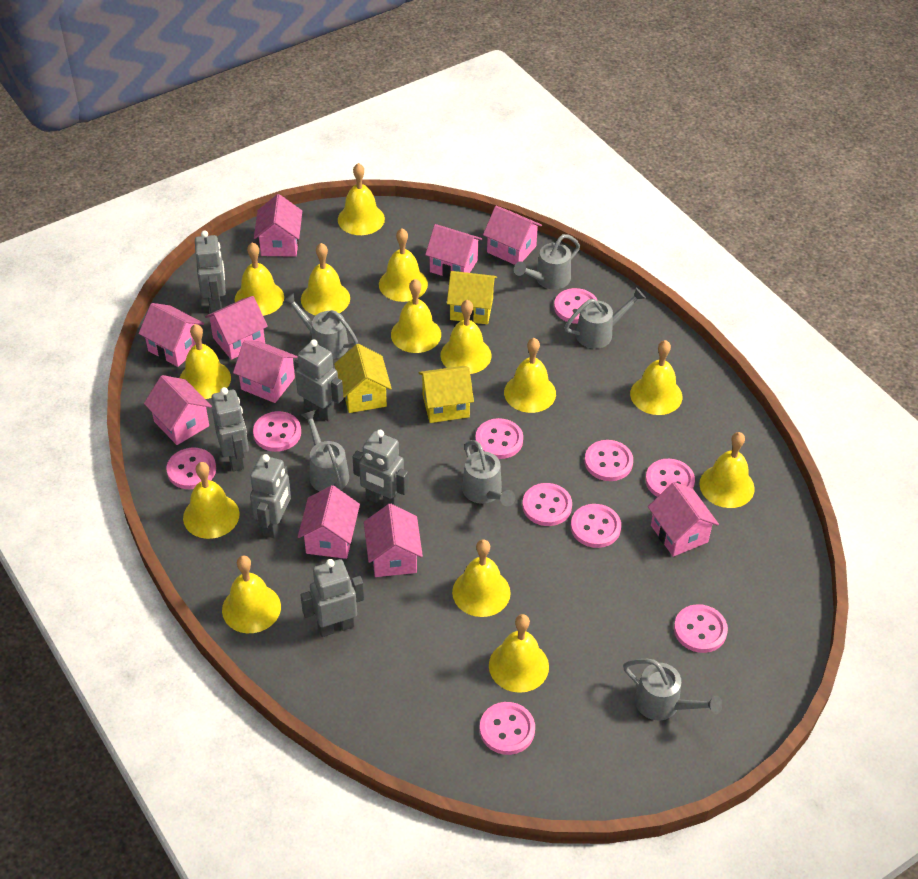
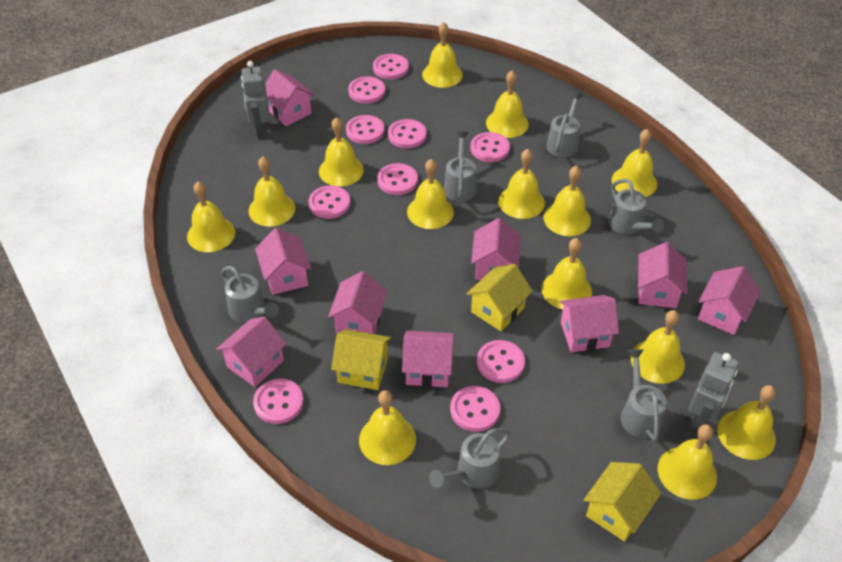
grey robot: [195,230,226,313] [212,387,249,471] [250,454,291,538] [294,339,344,421] [300,559,364,637] [352,430,408,506] = 6 -> [241,61,270,139] [688,352,739,431] = 2
pink house: [139,303,204,367] [144,375,212,445] [205,296,268,360] [233,340,297,403] [254,194,302,257] [298,485,360,559] [364,504,423,577] [425,224,482,279] [483,206,542,265] [648,482,719,557] = 10 -> [216,316,286,387] [255,228,311,295] [265,69,314,126] [328,271,387,334] [402,331,454,387] [471,218,521,280] [560,295,619,352] [638,242,688,308] [698,266,761,335] = 9

